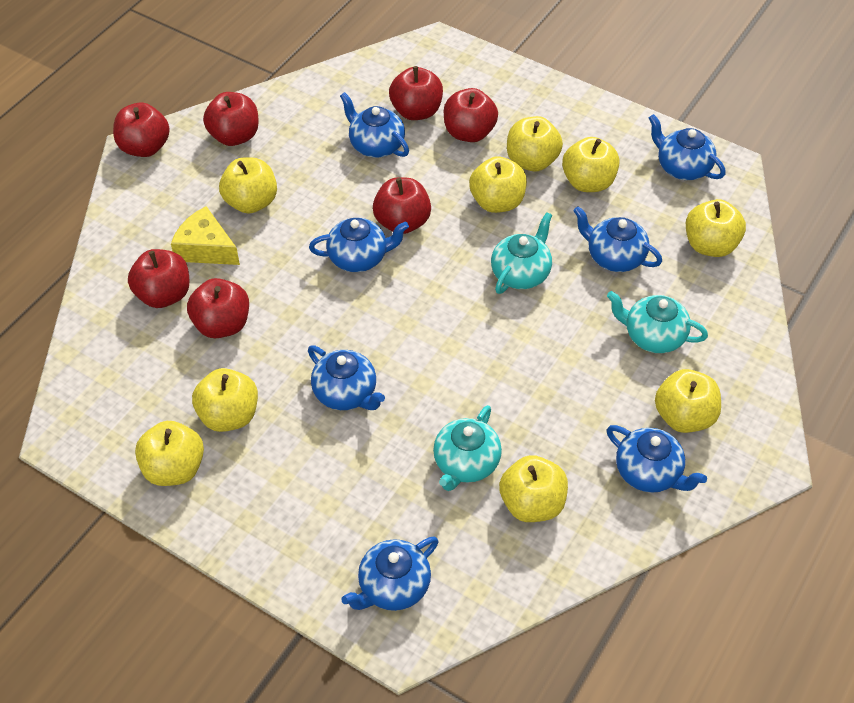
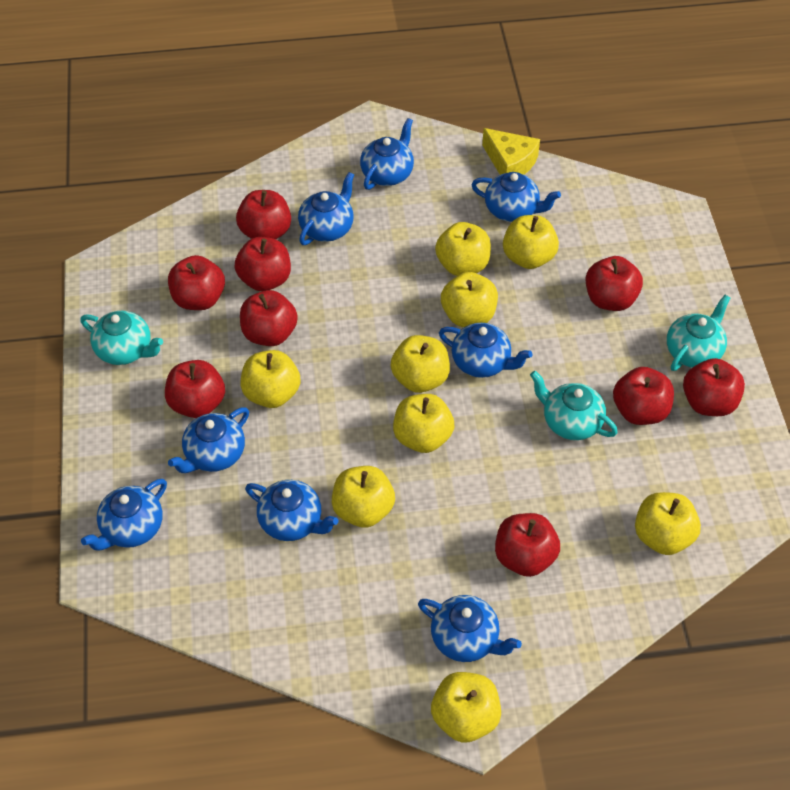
blue teapot: [308,345,385,410] [309,218,409,272] [340,92,409,158] [341,536,438,611] [573,206,662,272] [607,425,707,493] [649,114,726,180] = 7 -> [81,479,167,551] [168,407,249,473] [245,480,338,541] [298,172,355,245] [360,118,414,190] [418,595,522,662] [439,323,532,378] [471,172,561,222] = 8
red apple: [113,103,170,157] [128,249,190,308] [187,278,249,338] [203,92,259,146] [373,177,431,234] [389,66,443,120] [444,88,498,142] = 7 -> [165,360,225,418] [168,255,225,310] [235,237,291,291] [236,190,291,239] [240,290,298,346] [495,513,560,577] [586,256,643,311] [613,367,674,425] [683,358,745,416] = 9

